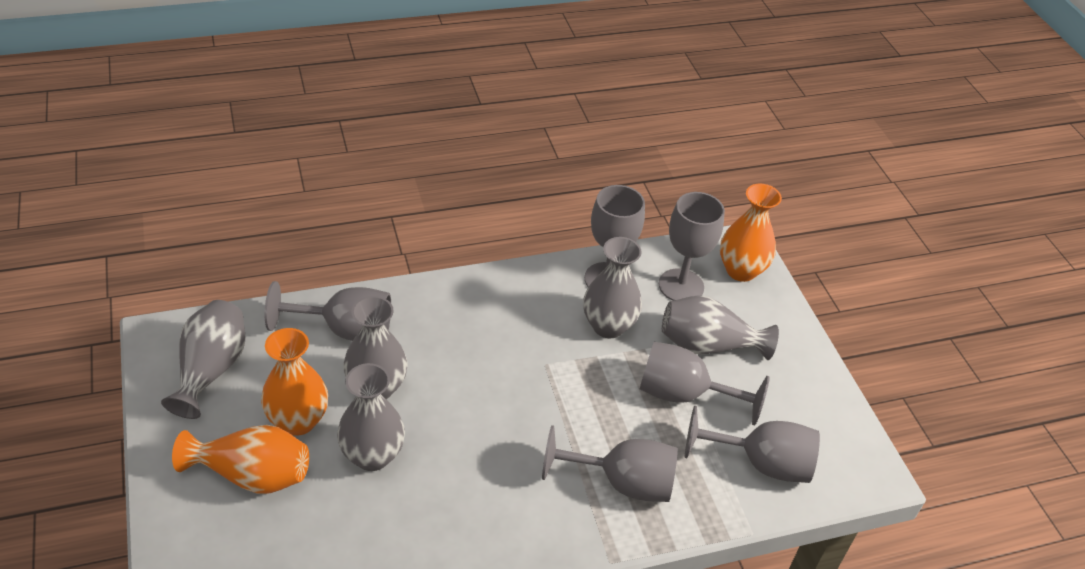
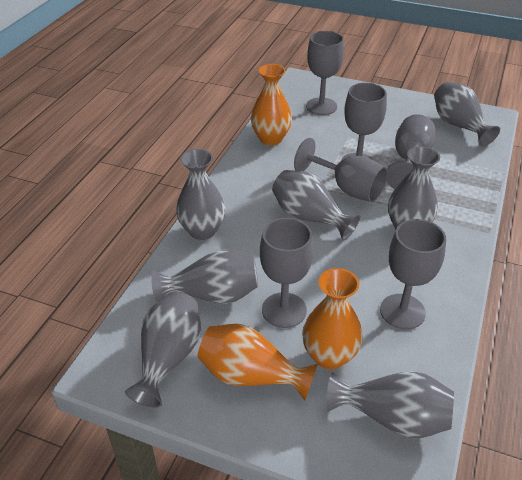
grey vase: [161,300,245,419] [337,363,405,471] [343,296,408,399] [583,237,642,338] [662,295,779,360] = 5 -> [125,292,201,407] [151,250,258,304] [176,149,226,240] [272,170,360,241] [326,371,454,438] [388,146,440,230] [434,82,500,147] = 7

